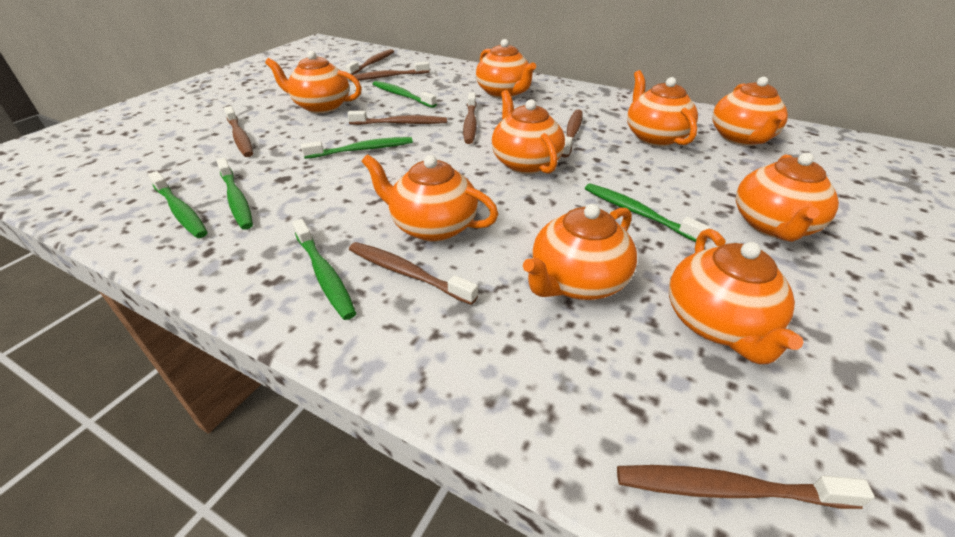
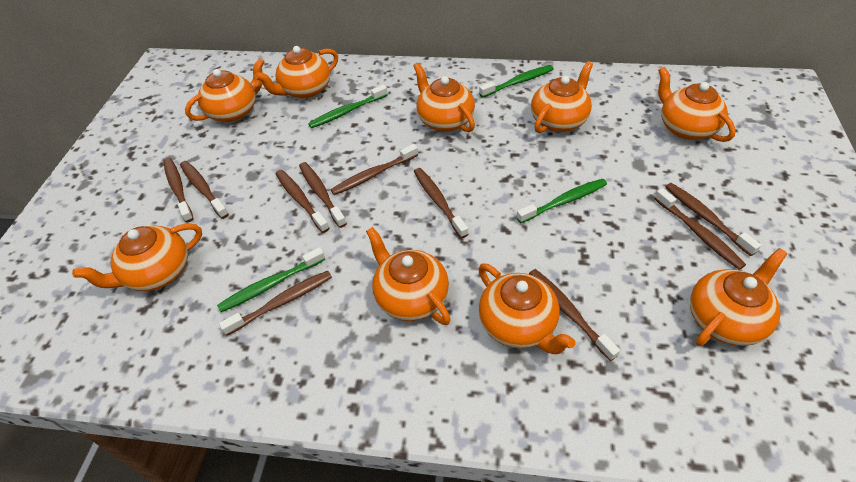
brown toothbrush: [224,106,253,157] [345,49,394,75] [347,111,447,125] [349,242,478,305] [350,62,430,81] [463,92,477,144] [561,109,583,158] [617,465,875,509] = 8 -> [163,158,194,223] [180,161,229,219] [219,271,332,336] [276,170,329,233] [299,162,347,228] [331,144,418,195] [414,168,468,238] [529,269,620,361] [654,188,746,270] [666,183,761,256] = 10
green toothbrush: [148,171,208,238] [216,158,253,229] [292,219,356,320] [301,137,413,159] [373,81,437,108] [585,183,710,242] = 6 -> [217,247,325,312] [308,85,388,128] [479,65,554,98] [516,179,607,223] = 4

